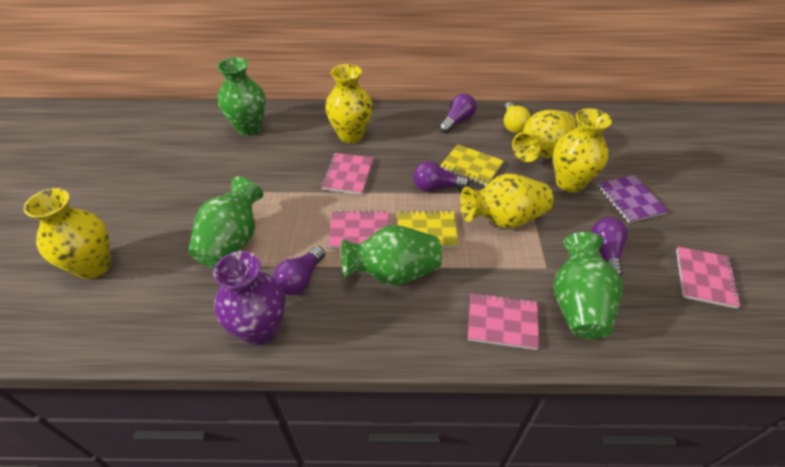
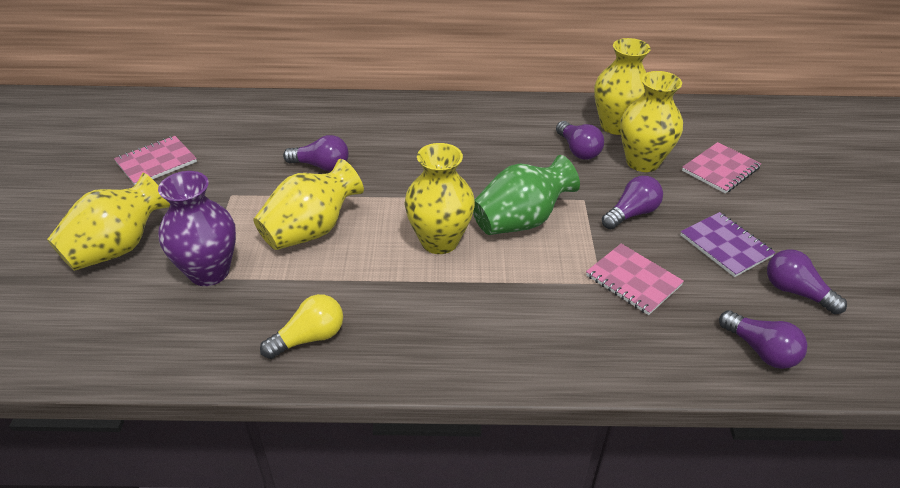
green vase: [188,177,263,268] [217,57,265,136] [341,225,442,286] [553,232,623,339] = 4 -> [473,155,580,235] = 1
pink notebook: [321,153,373,195] [328,210,389,248] [468,292,540,350] [676,247,741,309] = 4 -> [114,136,197,185] [586,244,684,315] [682,142,761,194] = 3
purple light bulb: [273,246,325,295] [413,161,470,192] [439,93,476,133] [591,217,628,277] = 4 -> [283,135,349,171] [556,121,604,160] [602,176,663,229] [719,310,807,369] [767,249,847,314] = 5
yellow notebook: [397,210,459,248] [440,144,504,186] = 2 -> none = 0

